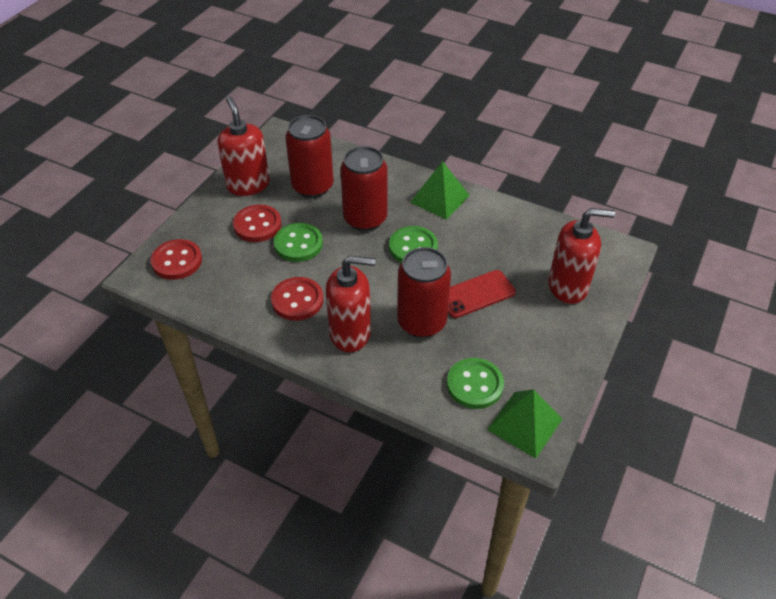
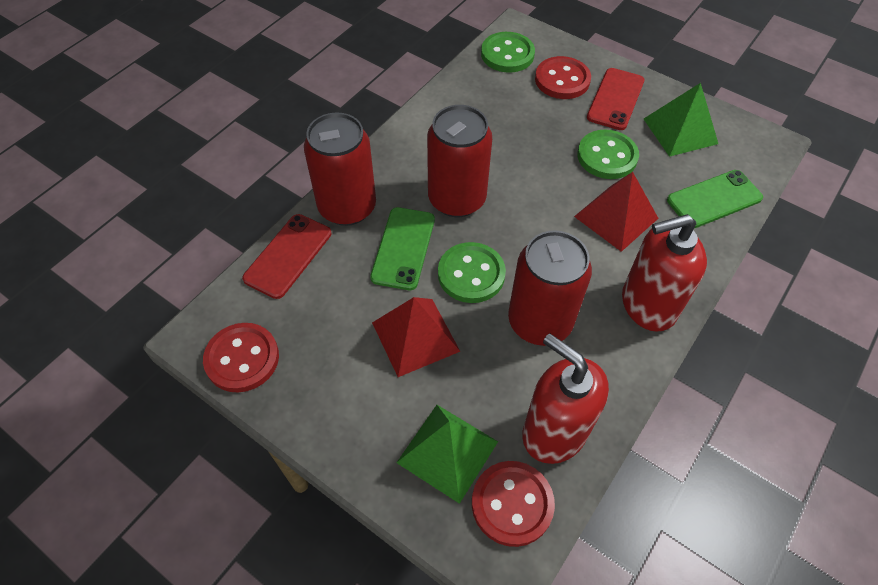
green phone: none = 0 -> [370,207,435,290] [667,170,763,228] = 2
red phone: [448,270,516,318] = 1 -> [242,214,331,299] [587,68,644,130] = 2
red pyramid: none = 0 -> [372,297,460,377] [574,172,659,252] = 2
red soap dispenser: [217,97,270,196] [326,256,375,352] [548,208,615,304] = 3 -> [522,333,609,464] [622,214,707,332] = 2

